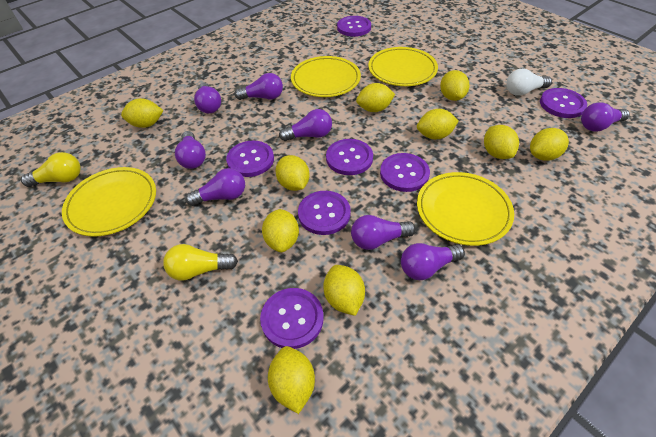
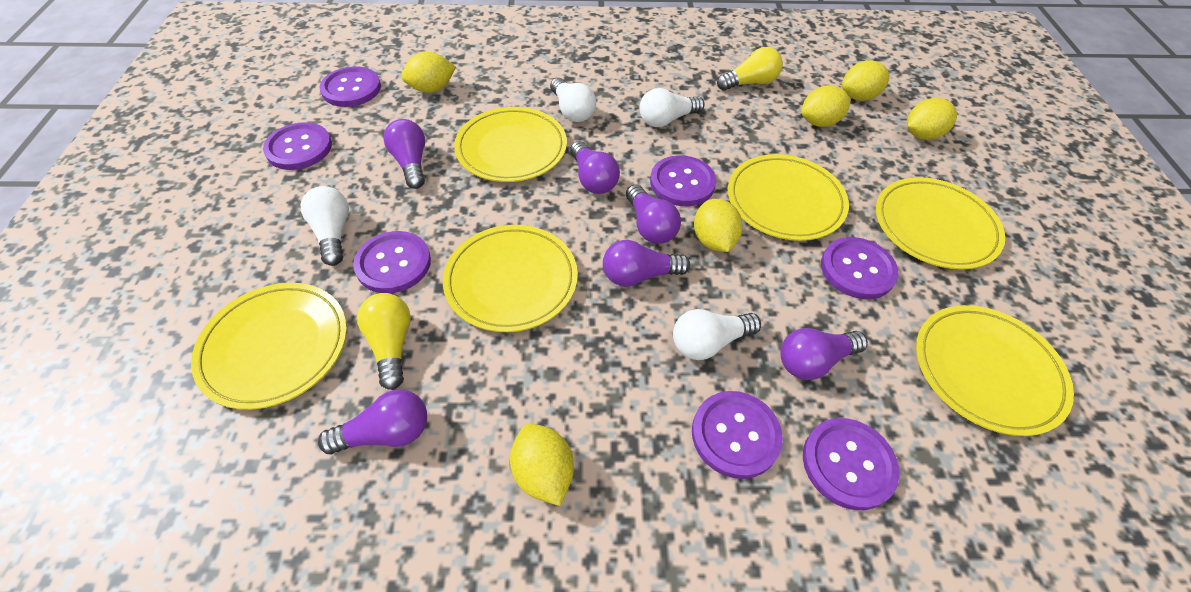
purple light bulb: [175,131,206,169] [185,168,245,206] [194,83,221,113] [235,73,283,100] [279,109,332,141] [351,215,416,250] [401,243,465,280] [581,102,630,131] = 8 -> [318,389,427,454] [383,119,425,189] [570,141,620,194] [603,240,690,287] [626,184,681,244] [780,328,868,380] = 6
white light bulb: [506,69,552,96] = 1 -> [301,186,349,266] [550,78,596,122] [639,88,705,127] [673,309,761,360] = 4
yellow lemon: [121,98,164,128] [262,209,299,252] [268,346,315,414] [276,155,310,191] [323,265,365,316] [356,83,395,112] [417,109,459,139] [440,70,469,101] [484,125,519,159] [530,128,569,161] = 10 -> [401,52,456,93] [510,423,574,506] [694,199,743,252] [801,85,851,127] [842,60,889,101] [907,98,957,140] = 6
yellow plate: [62,167,156,237] [291,56,361,97] [368,47,438,86] [417,172,514,246] = 4 -> [191,283,347,410] [443,225,578,332] [454,107,567,182] [728,154,849,241] [876,177,1005,270] [916,305,1074,436] = 6

